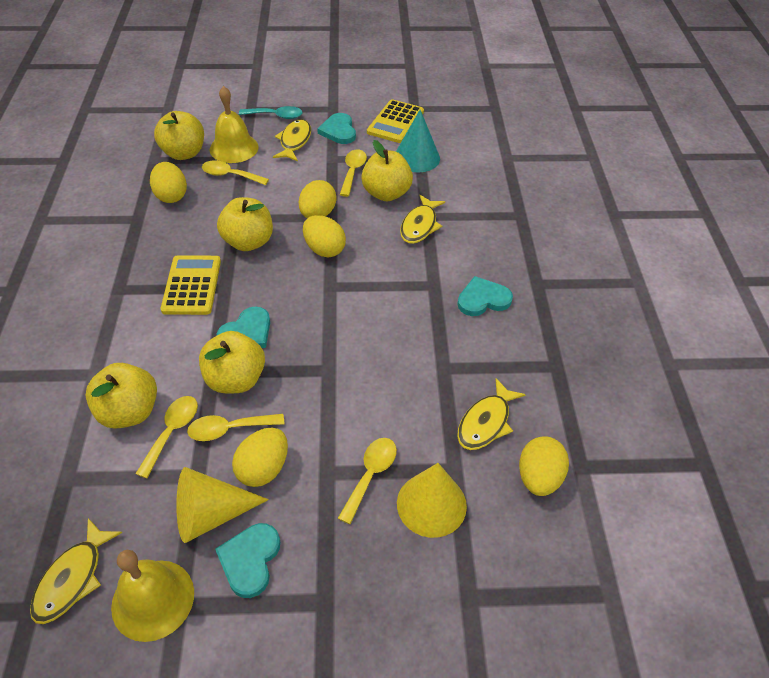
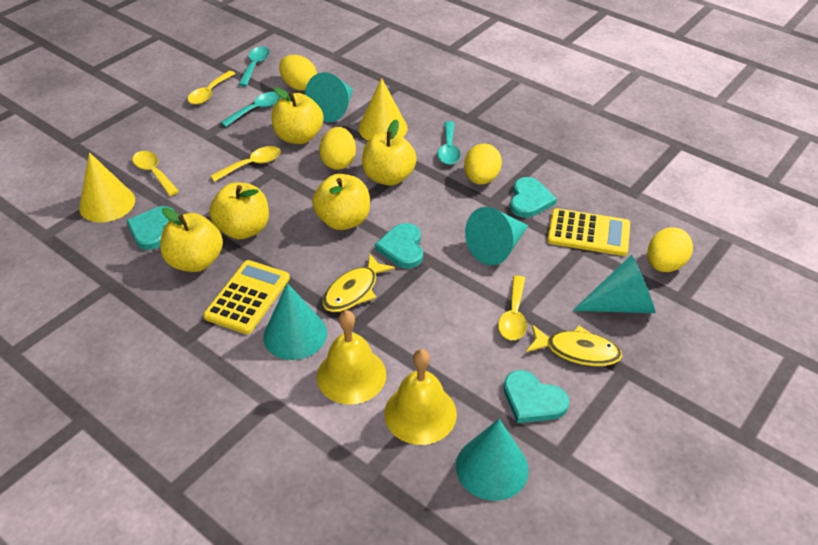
turquoise cone: [396,110,440,172] = 1 -> [263,283,327,360] [305,72,353,122] [456,419,529,501] [465,207,528,265] [572,255,656,313] = 5
turquoise spoon: [239,106,303,119] = 1 -> [220,92,281,127] [238,46,270,86] [437,121,461,165] = 3
yellow egg: [150,162,187,203] [232,428,288,487] [299,180,336,218] [303,215,346,257] [519,436,569,496] = 5 -> [279,55,317,91] [319,127,356,170] [464,144,502,185] [647,227,693,272] = 4
yellow fish: [30,518,122,624] [273,119,311,161] [400,195,445,244] [457,378,526,450] = 4 -> [323,254,395,312] [526,325,622,366] = 2
yellow spoon: [136,396,198,478] [187,414,284,441] [202,160,269,185] [338,438,397,524] [340,150,367,197] = 5 -> [132,151,179,196] [187,71,236,105] [210,146,281,182] [498,275,527,340] = 4

